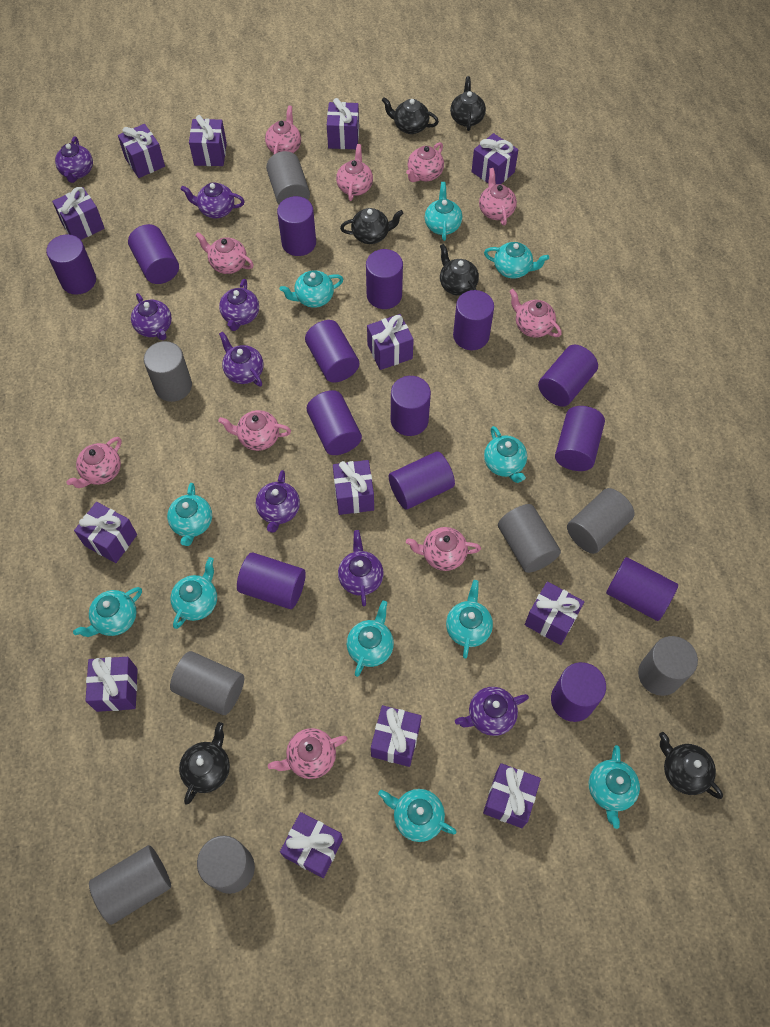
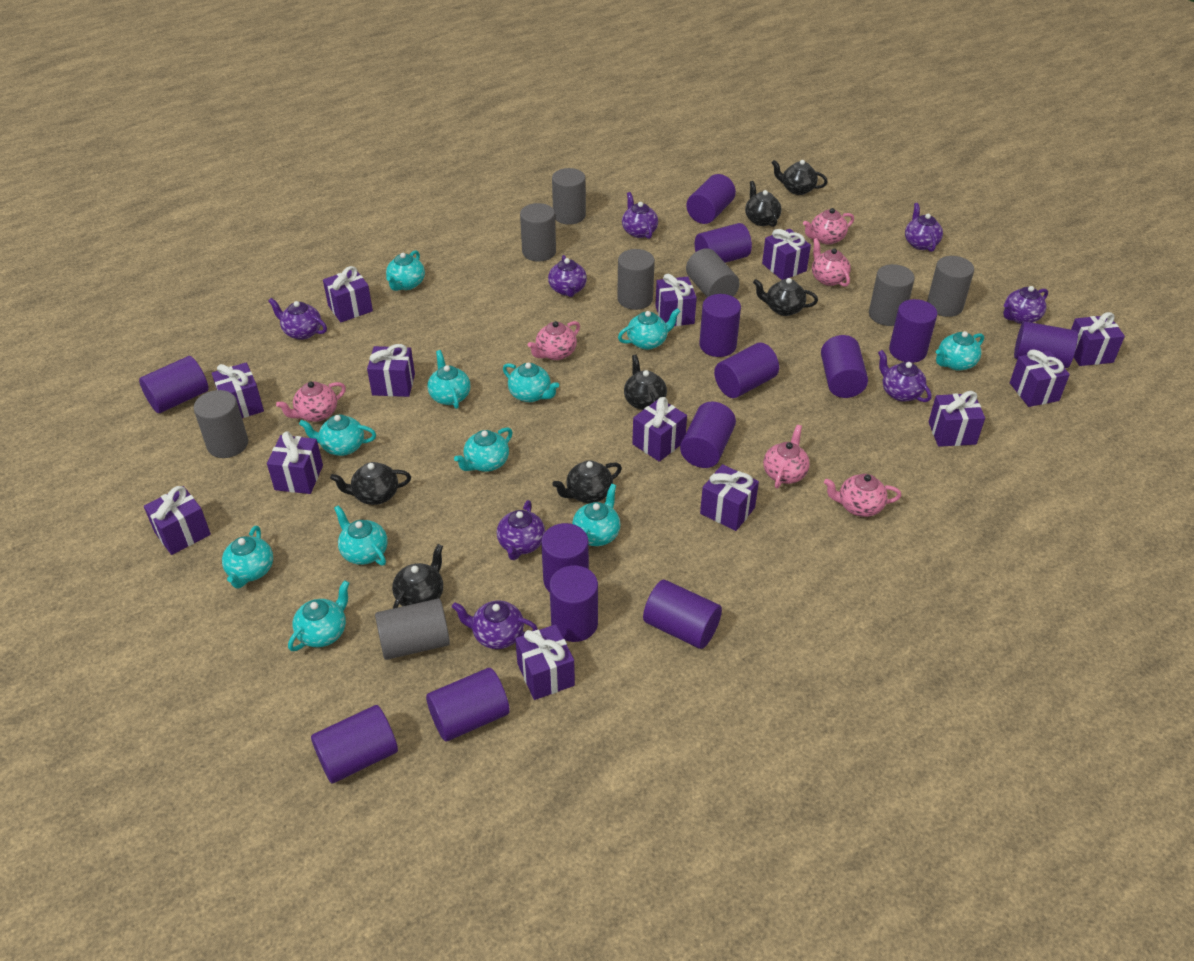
black teapot: [179,722,230,805] [340,208,403,244] [382,97,439,134] [440,244,479,296] [450,76,486,131] [659,732,723,799] = 6 -> [330,462,411,505] [392,544,443,608] [552,460,622,503] [624,355,667,410] [745,181,782,227] [753,278,818,316] [771,160,828,195] = 7
pink teapot: [66,437,122,488] [195,232,253,274] [218,410,291,451] [265,105,301,154] [268,728,348,779] [336,144,373,201] [406,142,444,182] [406,527,481,571] [479,168,517,225] [509,289,562,338] = 10 -> [276,381,346,422] [528,321,580,360] [763,425,810,488] [803,208,854,245] [812,238,851,287] [824,474,901,517] = 6

